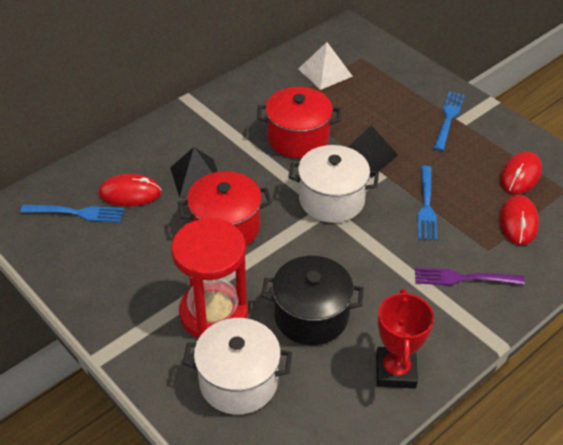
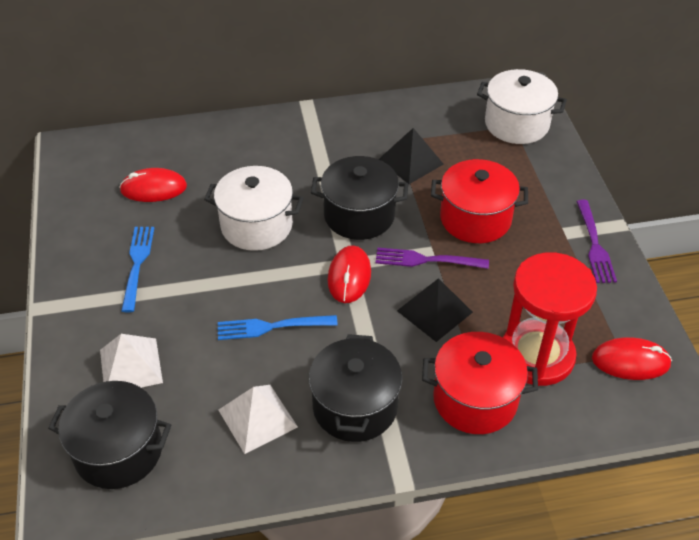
black pot: [261,256,364,345] = 1 -> [48,381,171,489] [309,334,402,442] [311,156,408,240] = 3
blue fork: [21,205,124,223] [418,166,437,240] [434,92,465,151] = 3 -> [121,227,154,312] [218,315,338,340] = 2
purple fork: [415,267,525,285] = 1 -> [376,248,489,269] [576,200,617,283] = 2
red trophy: [376,289,434,389] = 1 -> none = 0
white pyramid: [298,42,353,90] = 1 -> [100,334,163,388] [218,385,298,454] = 2

